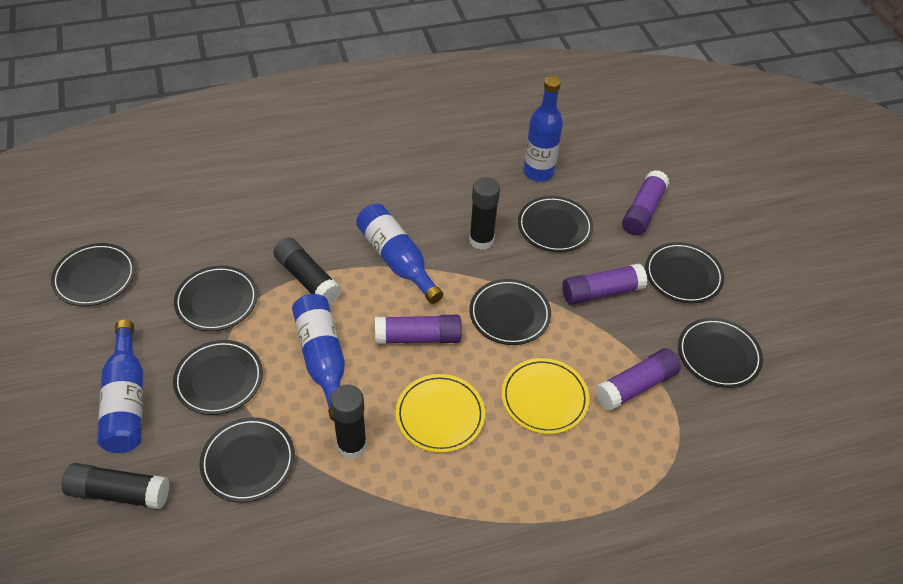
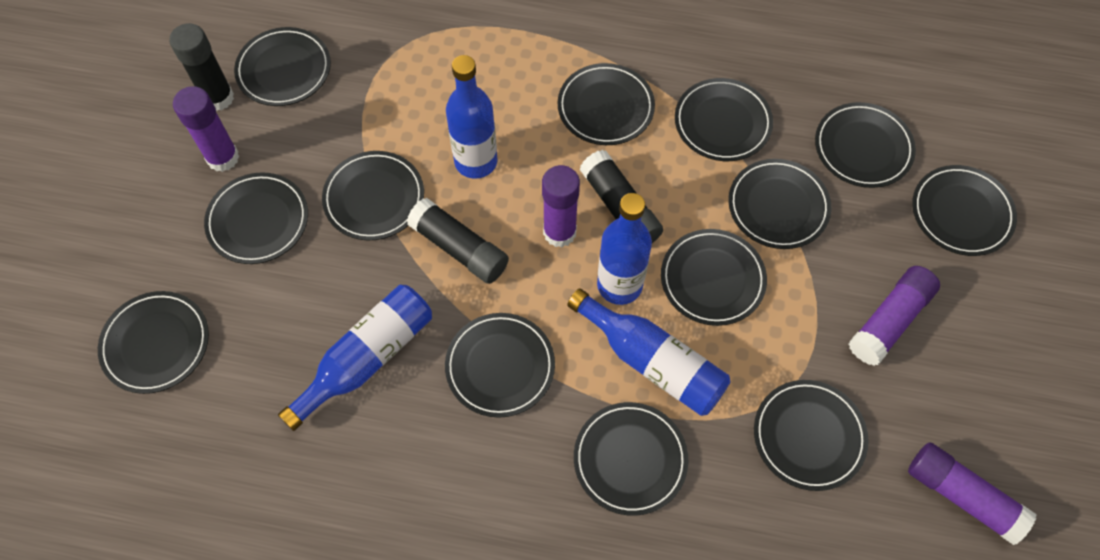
black glue stick: [62,463,170,509] [273,238,342,305] [330,385,367,459] [469,177,500,250] = 4 -> [169,23,234,111] [407,198,509,284] [580,150,663,243] = 3
black plate: [51,243,136,306] [173,340,263,415] [174,266,258,331] [200,417,295,503] [469,279,551,345] [518,196,593,252] [645,242,724,303] [678,318,763,388] = 8 -> [98,291,209,394] [204,172,308,264] [234,27,331,106] [322,151,424,240] [445,313,555,418] [557,63,655,145] [574,402,689,516] [661,229,767,326] [675,78,773,161] [728,159,831,249] [754,380,869,491] [815,102,916,188] [912,165,1017,256] = 13
yellow plate: [396,374,485,453] [501,358,589,434] = 2 -> none = 0

